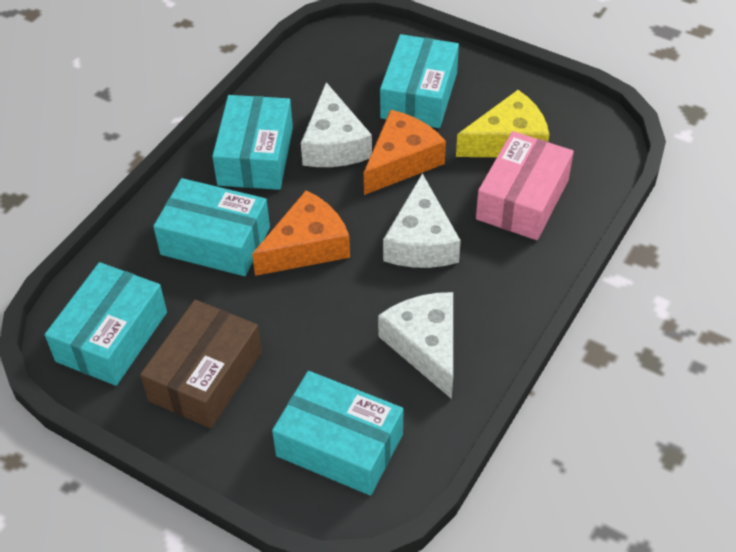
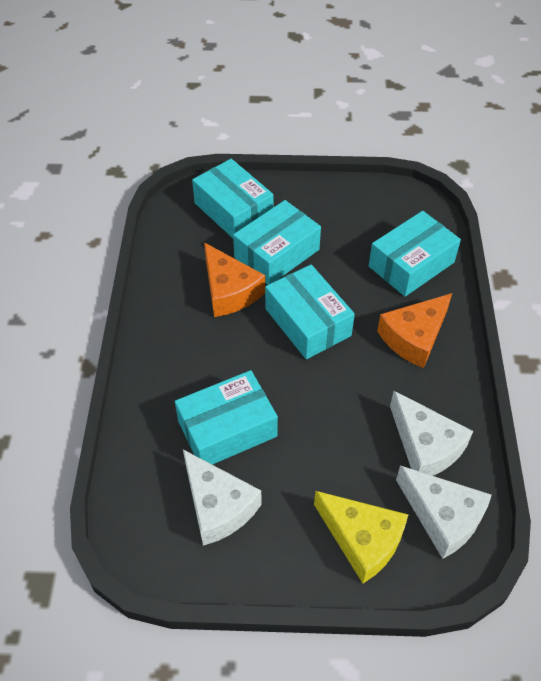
brown box: [140,300,262,428] = 1 -> none = 0
pink box: [476,131,574,240] = 1 -> none = 0

